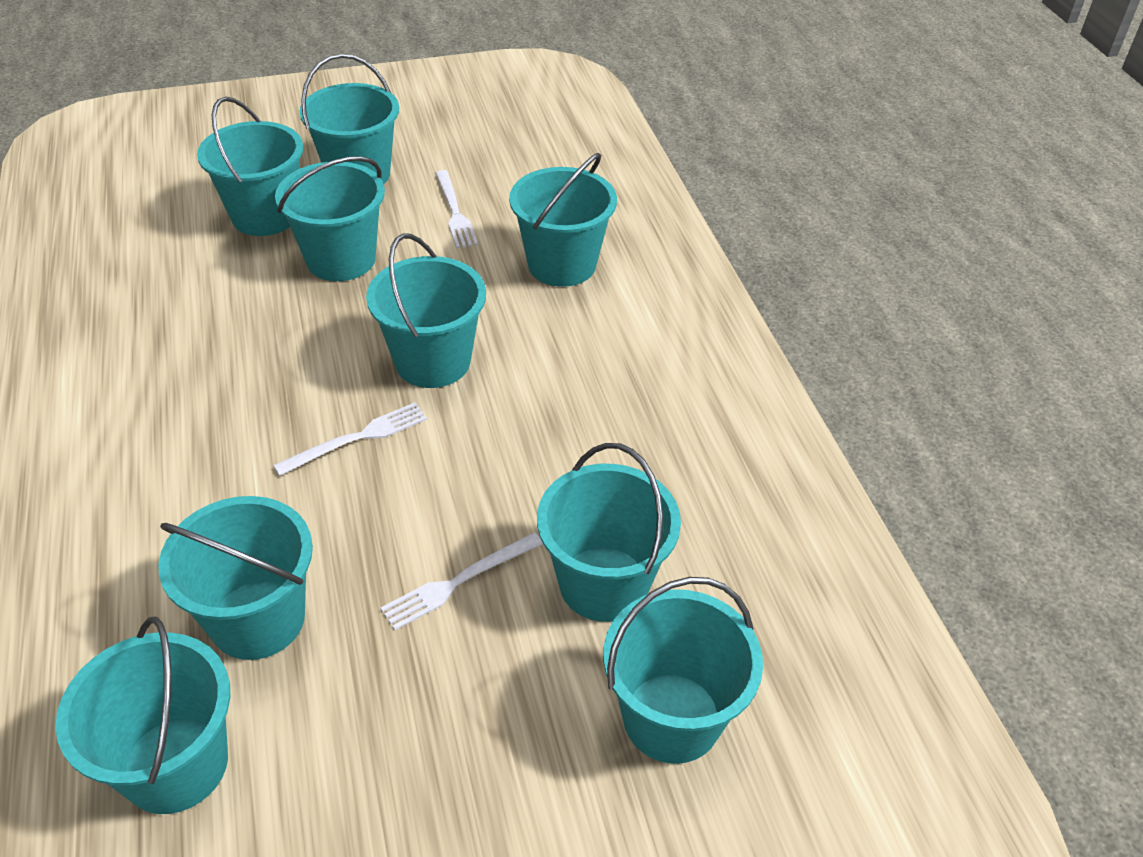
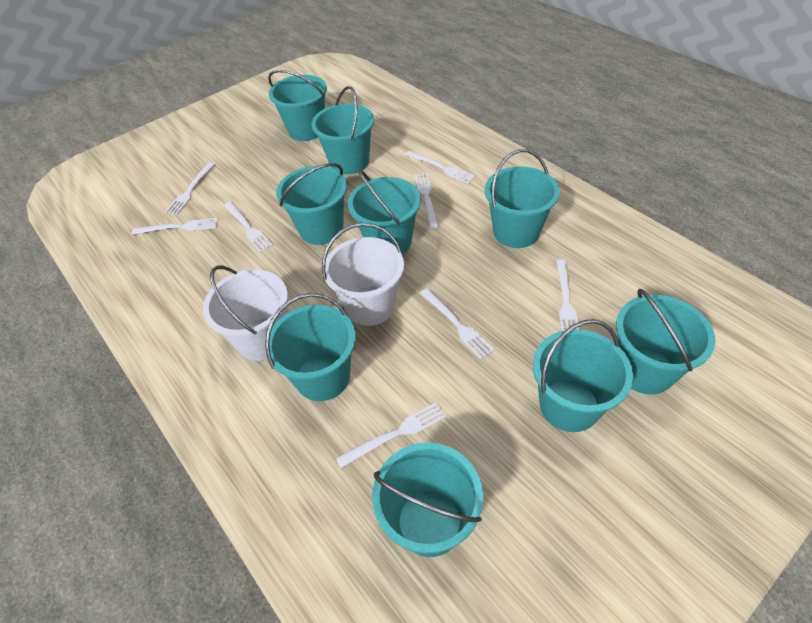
white bucket: none = 0 -> [203,266,288,361] [322,223,404,326] = 2
white fork: [273,402,427,476] [380,532,543,630] [435,170,478,248] = 3 -> [132,218,218,235] [165,162,215,215] [224,202,273,252] [336,402,446,468] [405,151,476,184] [414,173,439,228] [420,288,494,359] [556,259,579,331] = 8

